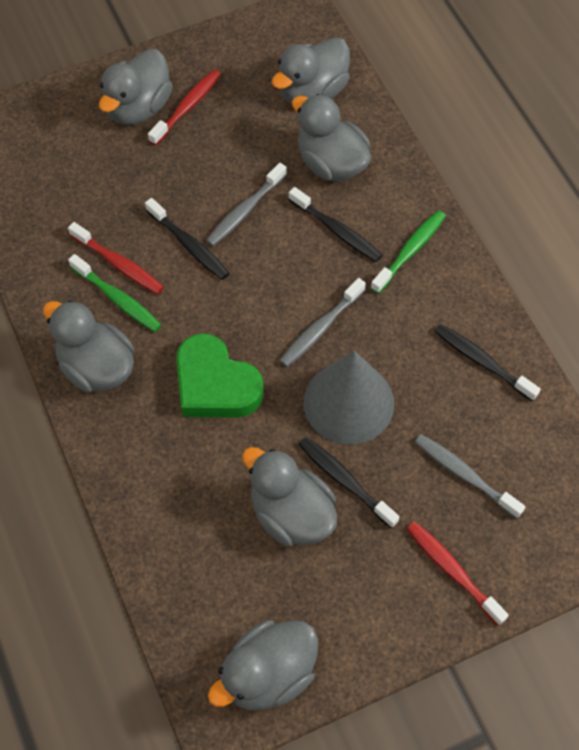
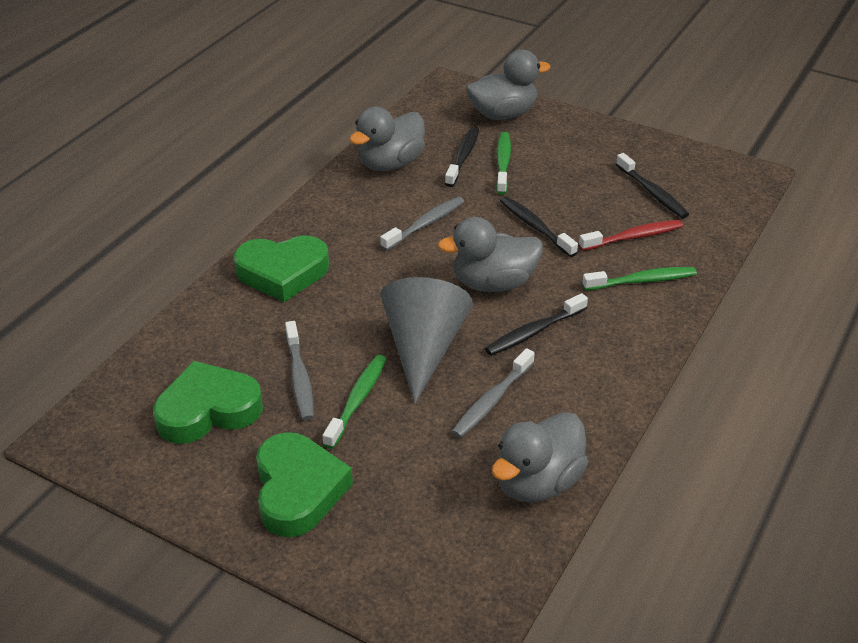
green heart: [176,333,264,418] = 1 -> [153,361,263,444] [233,235,329,302] [256,432,353,537] = 3
green toothbrush: [68,254,162,332] [371,210,446,294] = 2 -> [322,355,386,449] [496,132,511,195] [582,267,697,290] = 3
grey duck: [43,300,135,393] [99,49,173,125] [208,620,318,710] [242,447,337,546] [272,37,350,104] [292,94,371,181] = 6 -> [349,107,425,171] [438,217,543,292] [466,50,551,120] [492,412,588,503] = 4
red toothbrush: [68,222,164,294] [148,69,221,146] [407,521,509,626] = 3 -> [579,220,683,251] = 1

